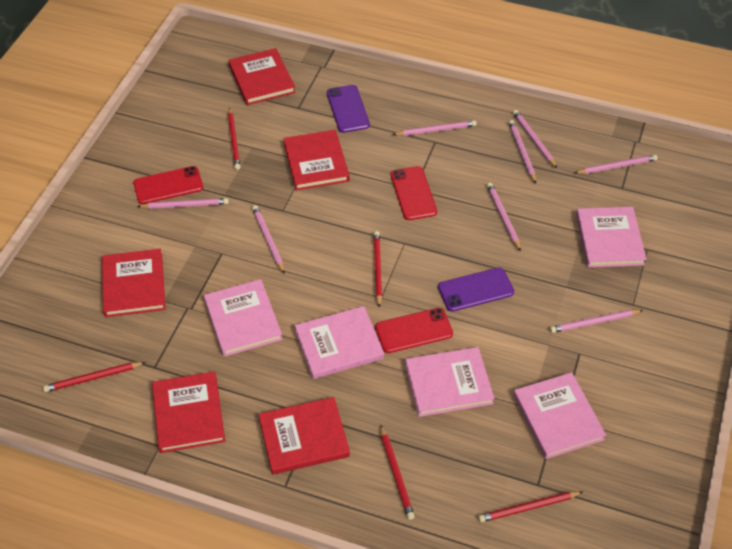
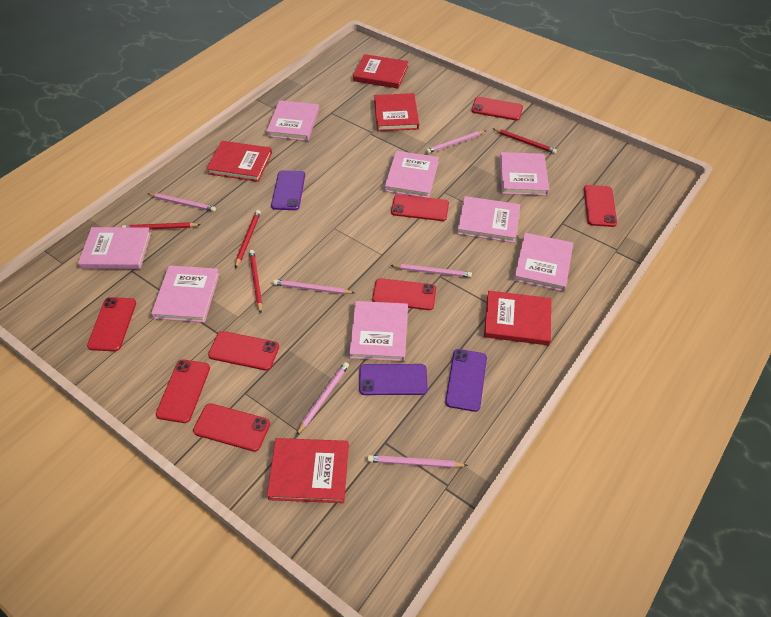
pink book: [204,279,283,357] [295,306,384,379] [405,347,494,417] [513,372,606,459] [576,207,647,268] = 5 -> [78,227,151,269] [151,265,220,323] [266,100,319,141] [349,301,408,362] [384,151,439,198] [457,196,520,243] [500,152,549,196] [514,233,573,292] = 8
pink pencil: [137,198,229,209] [252,205,285,274] [392,120,477,136] [487,183,521,251] [509,120,536,183] [513,110,557,168] [550,310,643,333] [575,155,658,174] = 8 -> [148,193,216,212] [273,280,355,294] [296,362,349,435] [368,455,468,468] [390,264,472,278] [426,130,486,153] = 6
purple phone: [327,85,370,133] [438,267,514,312] = 2 -> [271,170,305,210] [359,364,428,395] [445,349,487,412] = 3
red pencil: [43,362,146,392] [228,107,240,170] [373,231,382,308] [380,425,415,520] [478,491,583,523] = 5 -> [122,222,201,229] [235,210,261,268] [249,250,262,313] [492,128,557,154] = 4
red phone: [133,166,203,204] [375,308,453,353] [391,166,437,220] = 3 -> [87,297,136,351] [156,359,210,423] [193,403,270,452] [208,331,279,371] [372,278,436,310] [391,194,449,221] [471,97,523,121] [584,185,617,227] = 8

